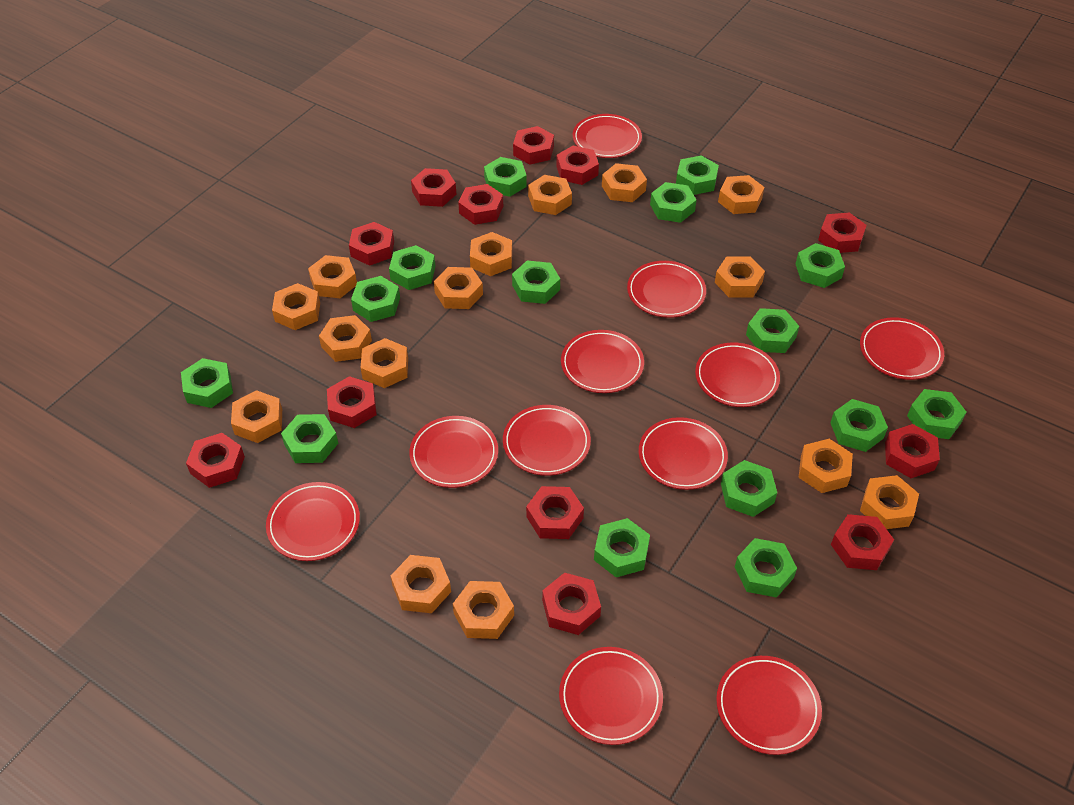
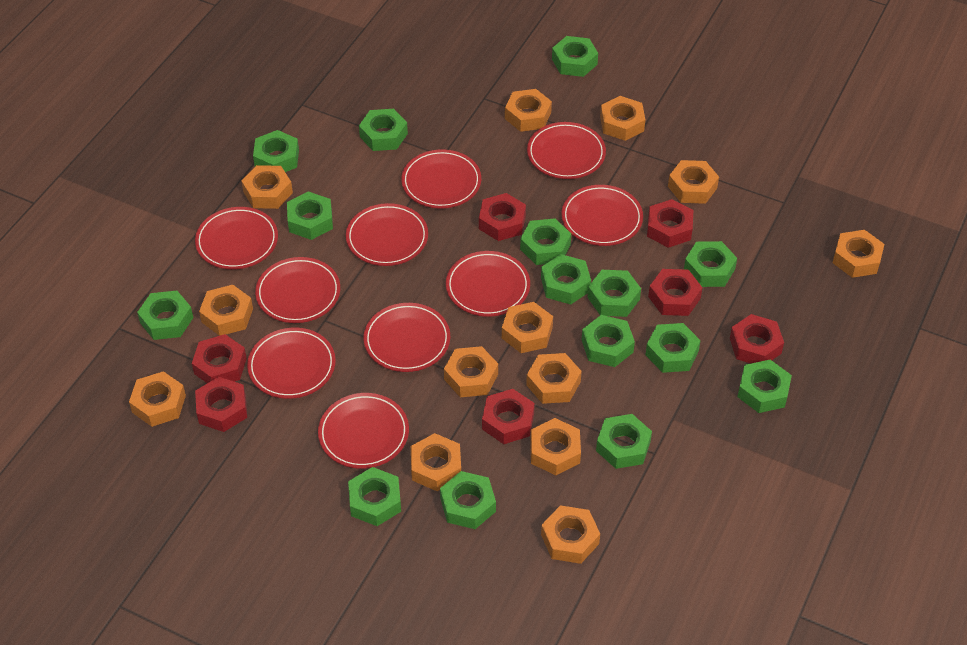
orange nut: [231,390,282,443] [272,283,320,330] [308,255,357,298] [319,315,372,362] [361,338,408,388] [391,555,451,613] [434,267,483,309] [453,581,514,639] [470,232,512,276] [528,175,572,215] [602,163,647,202] [715,256,765,298] [718,175,764,214] [799,439,853,493] [860,475,919,529] = 15 -> [129,371,186,427] [199,285,253,336] [242,165,293,209] [411,433,461,491] [444,346,498,397] [502,302,553,353] [505,89,552,132] [526,353,582,404] [530,418,581,475] [541,505,600,564] [600,96,645,141] [668,160,719,204] [832,230,884,278] = 13
red nut: [186,433,245,488] [327,376,377,428] [349,222,394,266] [411,168,456,207] [458,184,503,225] [513,126,554,165] [526,486,584,539] [542,573,601,635] [556,146,599,185] [818,212,867,253] [831,514,894,570] [885,424,940,478] = 12 -> [192,334,247,383] [195,377,247,432] [479,193,526,241] [482,389,535,444] [647,199,693,248] [648,269,703,316] [730,314,784,363] = 7
red plate: [266,482,360,561] [409,416,498,488] [503,405,591,476] [559,647,663,745] [561,330,644,393] [573,114,642,158] [627,261,706,318] [639,417,728,490] [695,342,780,407] [716,656,822,755] [860,317,944,380] = 11 -> [195,207,278,269] [247,328,336,399] [255,257,340,323] [318,393,409,469] [346,203,428,266] [364,303,450,372] [401,150,481,208] [446,251,530,317] [527,122,606,179] [562,185,643,246] = 10

